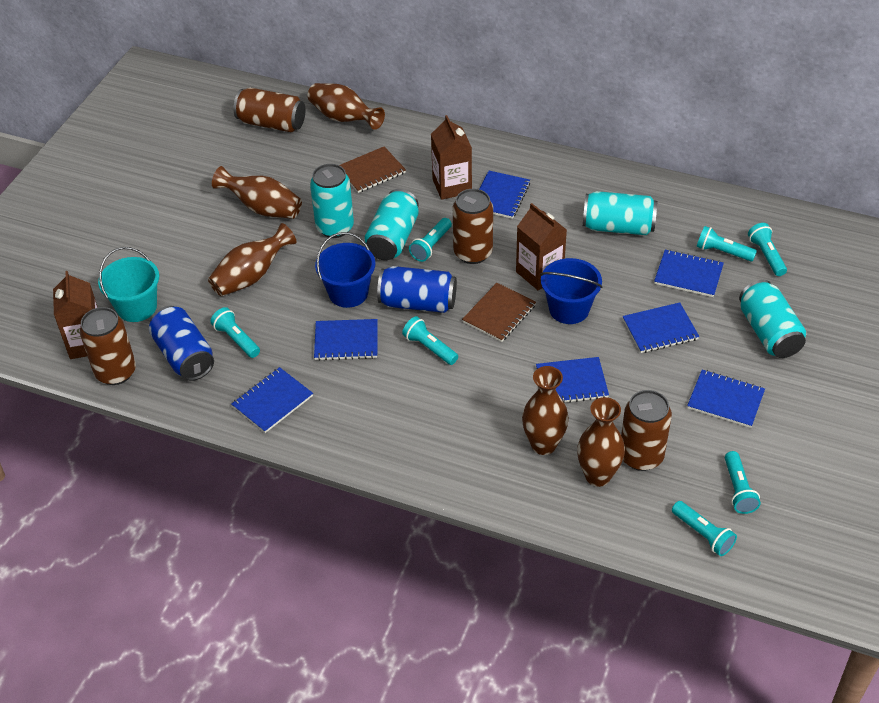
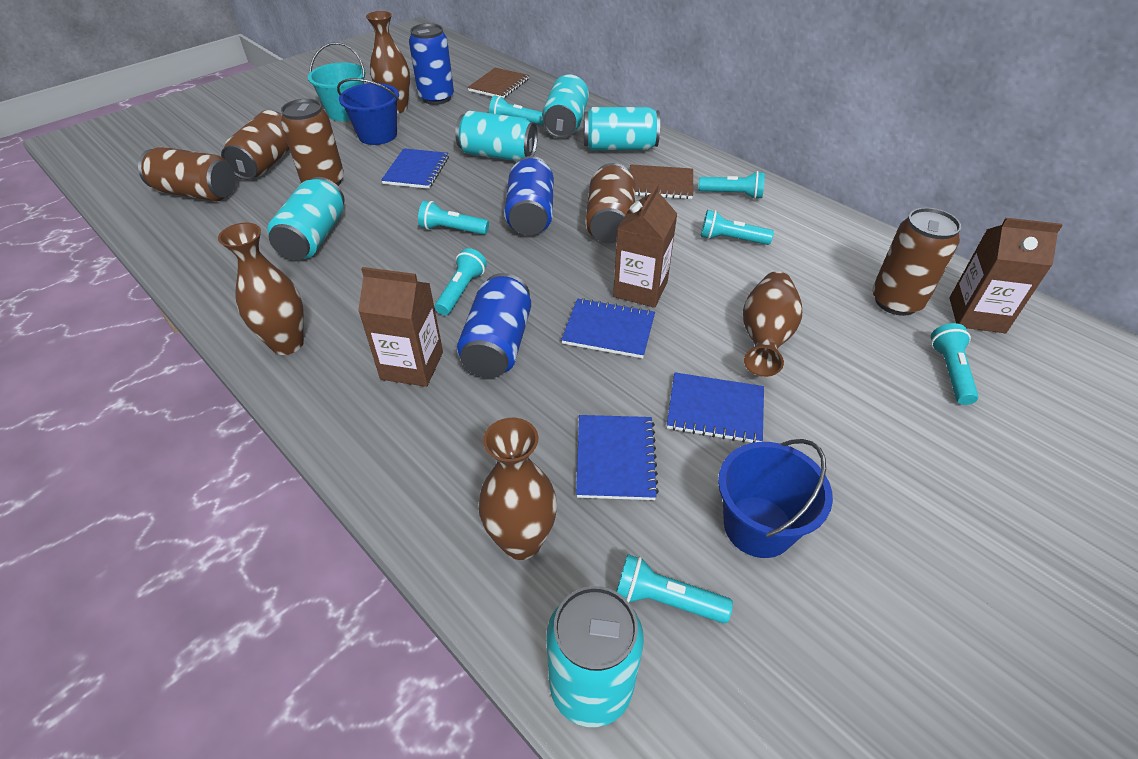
blue can: [149,306,214,381] [377,266,457,313] = 2 -> [409,23,454,105] [457,273,531,378] [504,156,554,235] = 3
blue notebook: [231,367,313,433] [314,319,378,361] [479,171,530,219] [536,357,609,403] [623,302,699,353] [654,250,724,297] [687,370,765,428] = 7 -> [381,148,449,189] [561,298,655,358] [576,415,659,500] [667,372,764,443] = 4
brown can: [80,307,136,385] [233,88,305,132] [453,189,493,264] [621,390,672,471] = 4 -> [138,147,236,201] [221,110,290,180] [281,99,344,186] [586,163,635,244] [872,208,961,316] = 5
brown vase: [208,223,297,296] [212,166,302,219] [308,83,385,130] [522,366,569,455] [577,397,625,487] = 5 -> [218,223,304,355] [366,11,410,113] [478,418,557,560] [743,271,802,377] = 4
turquoise can: [310,164,354,238] [364,189,419,260] [583,191,657,235] [739,280,806,358] = 4 -> [267,177,344,260] [455,111,538,161] [542,74,589,138] [546,586,644,727] [584,107,660,150] = 5

